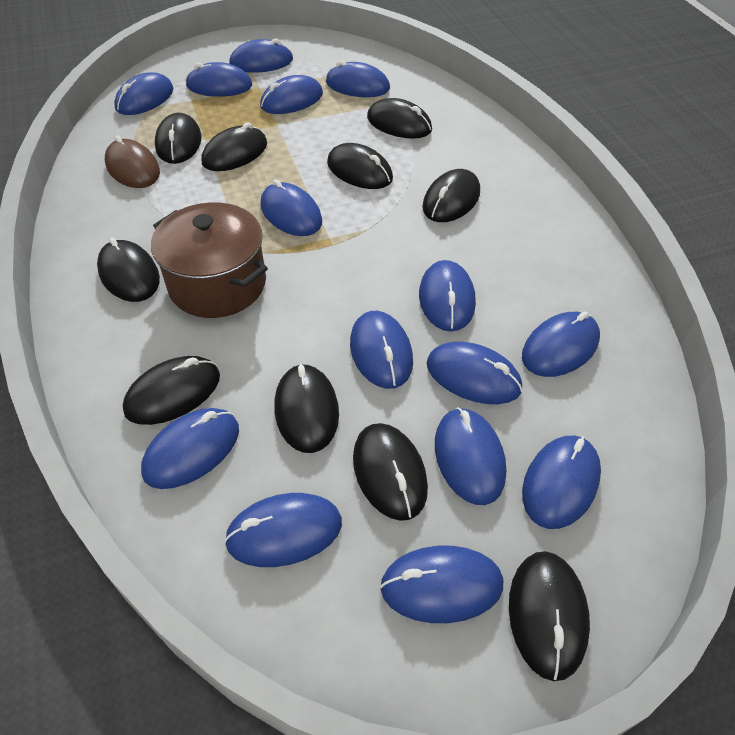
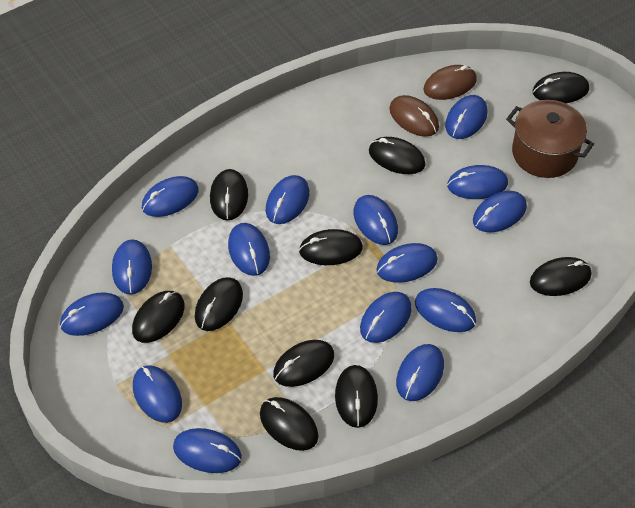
brown mouse: [105,135,160,188] = 1 -> [389,95,439,137] [424,65,477,100] = 2

